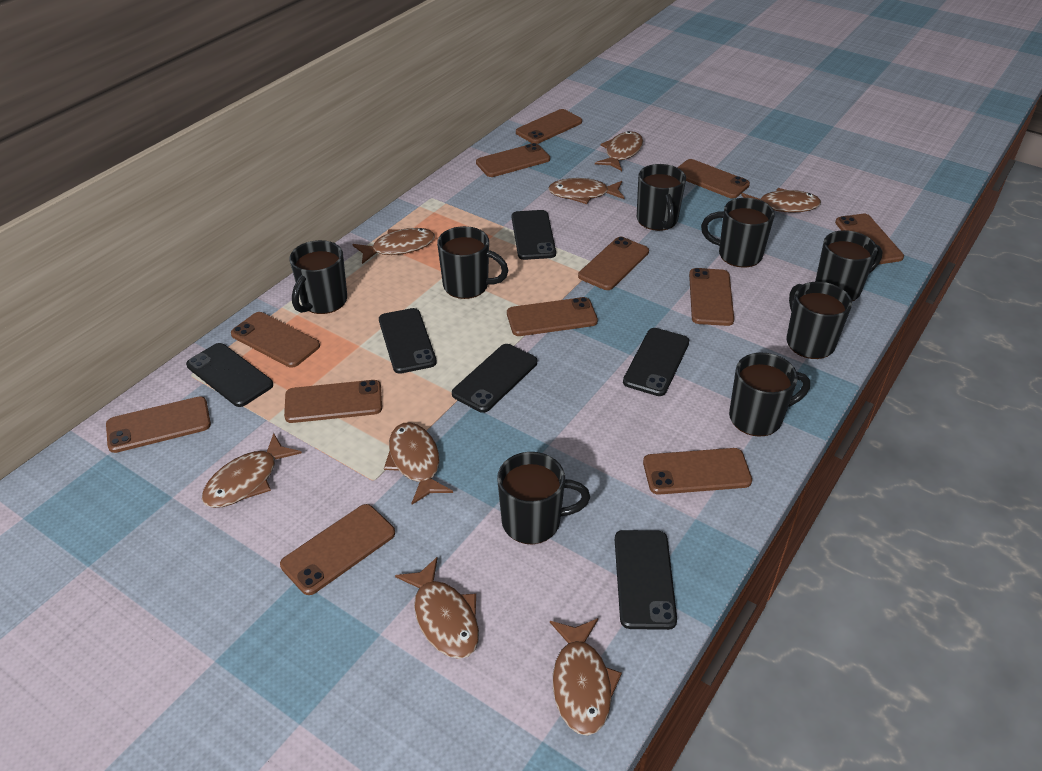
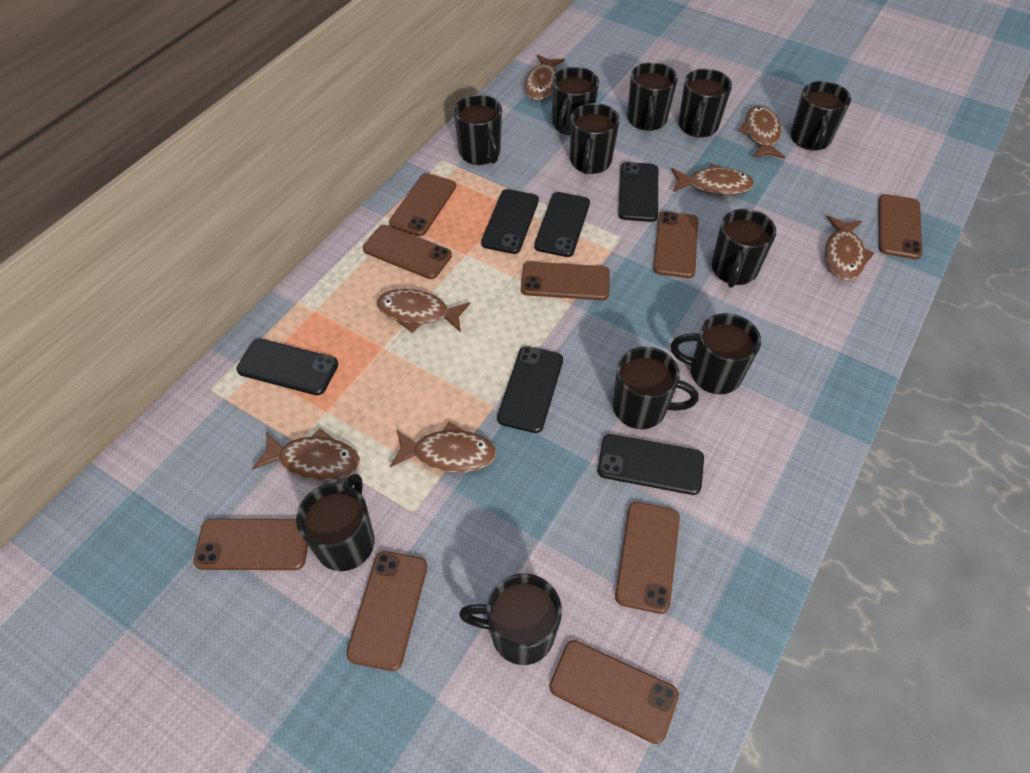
black mug: [289,240,347,314] [437,226,508,299] [497,452,590,544] [637,164,686,231] [701,198,775,268] [729,352,810,437] [786,282,852,359] [815,230,882,301] = 8 -> [296,473,374,571] [454,95,502,165] [459,574,562,665] [552,67,599,135] [570,103,620,174] [613,347,699,429] [627,62,678,131] [671,313,761,395] [679,69,732,137] [712,209,776,288] [790,81,851,151] = 11
brown fish: [202,433,302,508] [353,228,435,264] [384,422,453,505] [395,557,479,659] [548,178,625,204] [550,618,622,736] [595,131,643,171] [741,188,821,213] = 8 -> [252,428,360,481] [377,289,470,333] [390,422,497,473] [524,55,565,100] [671,163,754,195] [738,105,785,159] [825,216,874,280] = 7
brown phone: [106,396,211,453] [231,312,320,368] [280,504,395,595] [284,380,382,423] [476,143,550,177] [507,297,598,336] [516,109,582,144] [578,237,649,290] [643,448,752,495] [677,159,750,199] [689,268,734,326] [835,214,904,264] = 12 -> [193,519,308,570] [346,551,427,671] [363,225,452,279] [389,173,456,236] [521,261,610,300] [549,640,679,744] [615,502,680,614] [653,211,699,278] [878,194,923,259] = 9

